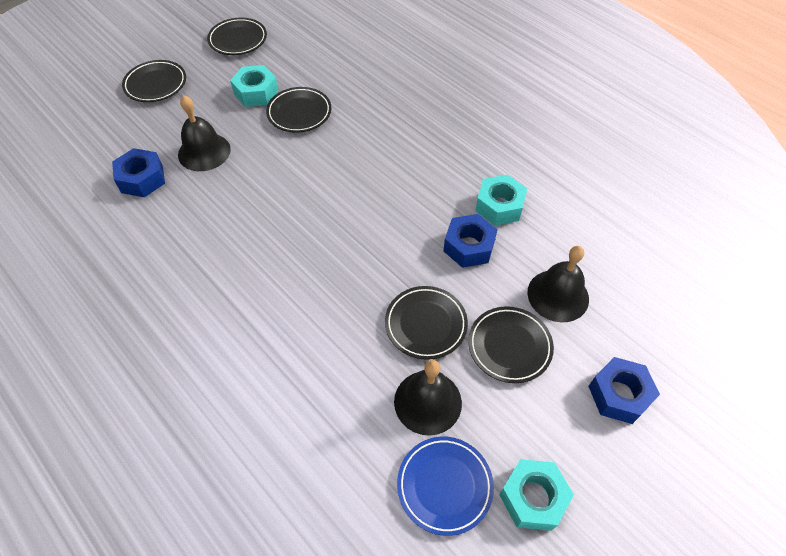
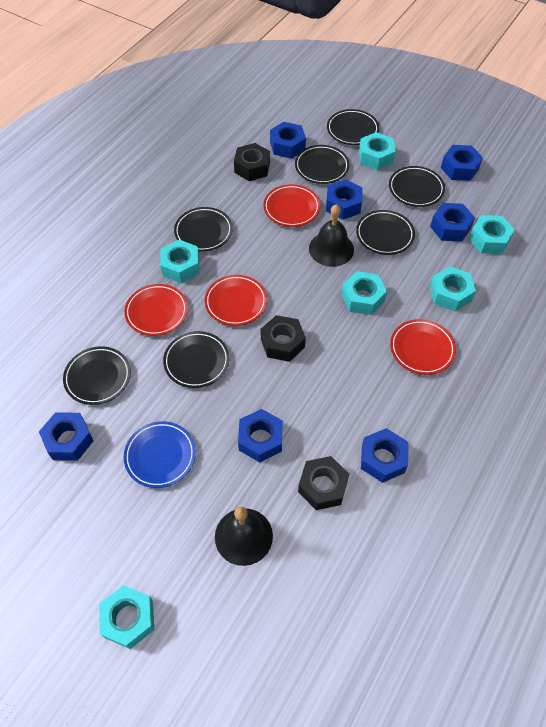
black bell: [178,95,231,171] [394,360,462,436] [527,246,589,322] = 3 -> [215,507,273,566] [309,204,354,267] = 2
black nut: none = 0 -> [234,143,270,181] [260,315,306,362] [298,456,349,510] = 3
black plate: [122,60,186,102] [207,18,267,55] [266,87,331,133] [385,286,468,360] [468,306,554,383] = 5 -> [63,346,131,405] [163,331,229,388] [174,207,233,252] [295,145,349,184] [327,109,379,145] [356,210,415,255] [389,166,445,207] = 7
blue nut: [112,148,165,197] [443,214,497,268] [588,357,660,424] = 3 -> [39,412,93,461] [238,409,283,462] [270,122,306,159] [326,179,363,220] [361,428,408,483] [430,203,475,242] [441,145,483,181] = 7
red plate: none = 0 -> [124,284,188,336] [205,275,267,326] [263,184,320,227] [390,319,456,375] = 4
turquoise nut: [230,65,278,107] [475,174,527,226] [499,459,574,531] = 3 -> [99,585,154,649] [160,240,200,283] [341,271,387,315] [359,132,395,170] [430,266,476,311] [469,215,515,254] = 6

